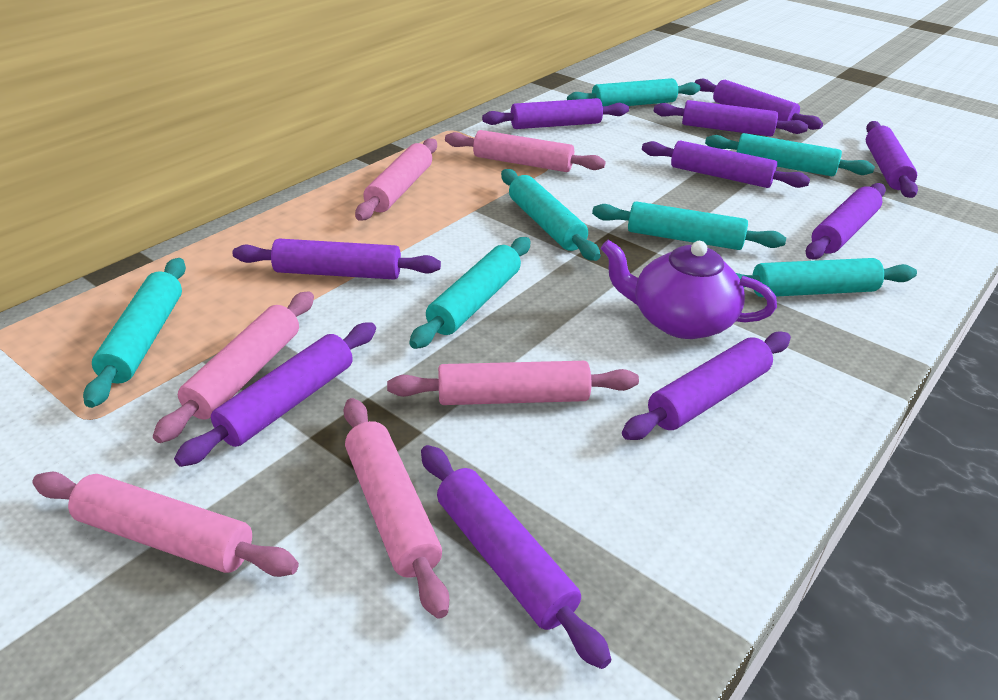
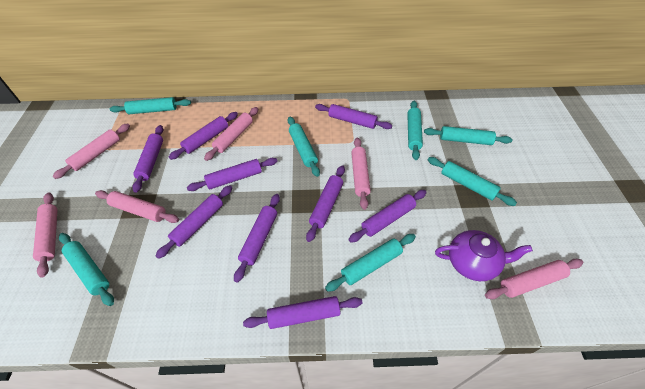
purple rolling pin: [174,322,376,467] [233,239,441,280] [421,445,611,669] [482,98,629,129] [622,331,791,440] [642,140,810,188] [654,100,808,137] [694,79,823,130] [806,183,886,260] [866,121,918,198] = 10 -> [132,125,163,193] [155,185,232,259] [169,112,238,160] [187,158,277,191] [234,194,280,283] [243,296,363,329] [306,165,345,242] [315,104,392,129] [348,190,427,243] = 9

